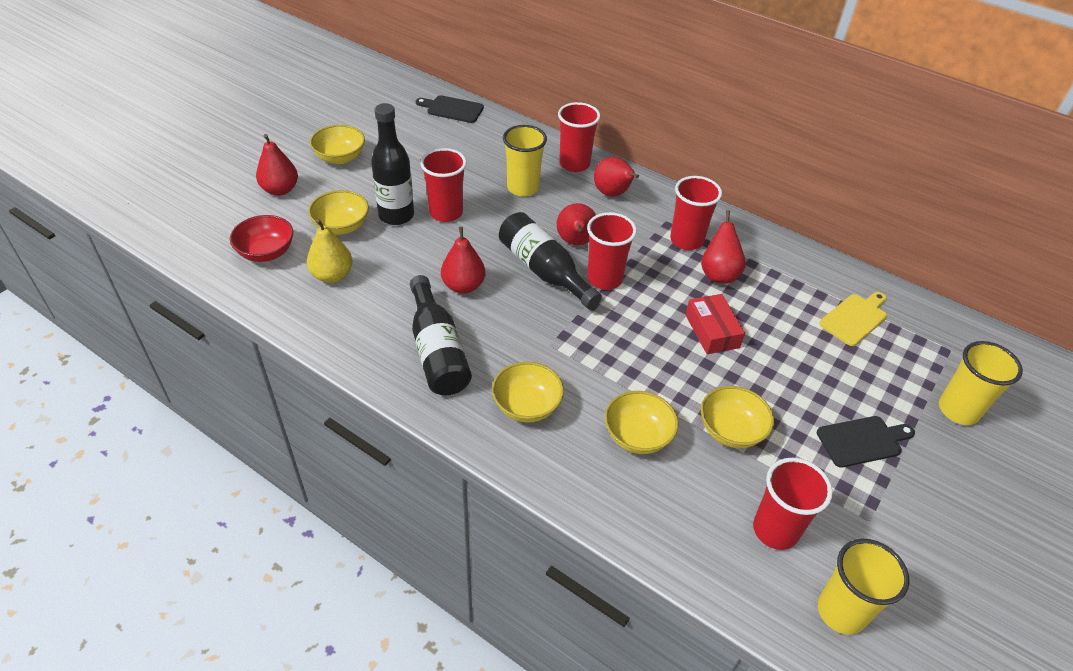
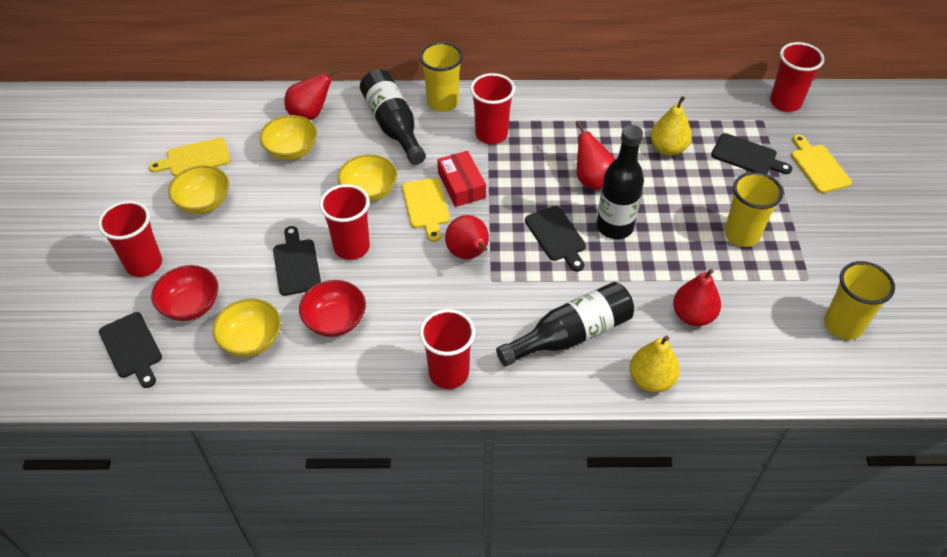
black cutting board: [416,95,484,123] [817,416,915,468] = 2 -> [99,312,162,388] [273,226,321,296] [525,206,586,272] [711,133,792,174] = 4
red bowl: [230,215,293,262] = 1 -> [151,265,218,321] [299,280,366,337] = 2
red pear: [256,134,298,196] [441,227,485,294] [557,203,596,245] [594,157,639,197] [701,210,746,283] = 5 -> [284,68,339,120] [445,215,489,259] [576,121,615,190] [673,269,721,326] = 4
yellow bowl: [308,190,369,235] [310,125,365,164] [492,362,564,423] [605,391,679,454] [701,386,774,448] = 5 -> [168,165,229,214] [212,298,281,357] [259,115,317,160] [338,154,397,202] = 4
yellow cutting board: [819,292,887,346] = 1 -> [149,138,230,176] [402,178,450,242] [791,135,852,193] = 3
yellow pear: [307,219,353,283] = 1 -> [630,336,680,392] [651,96,692,156] = 2

